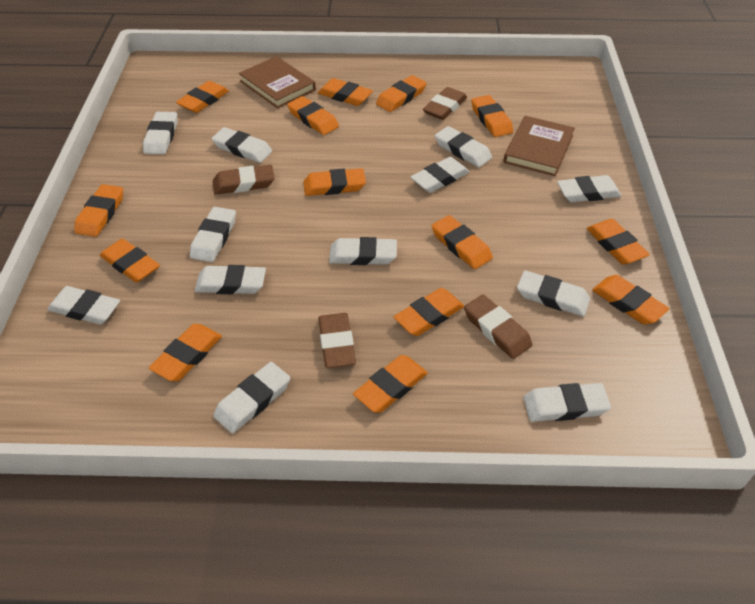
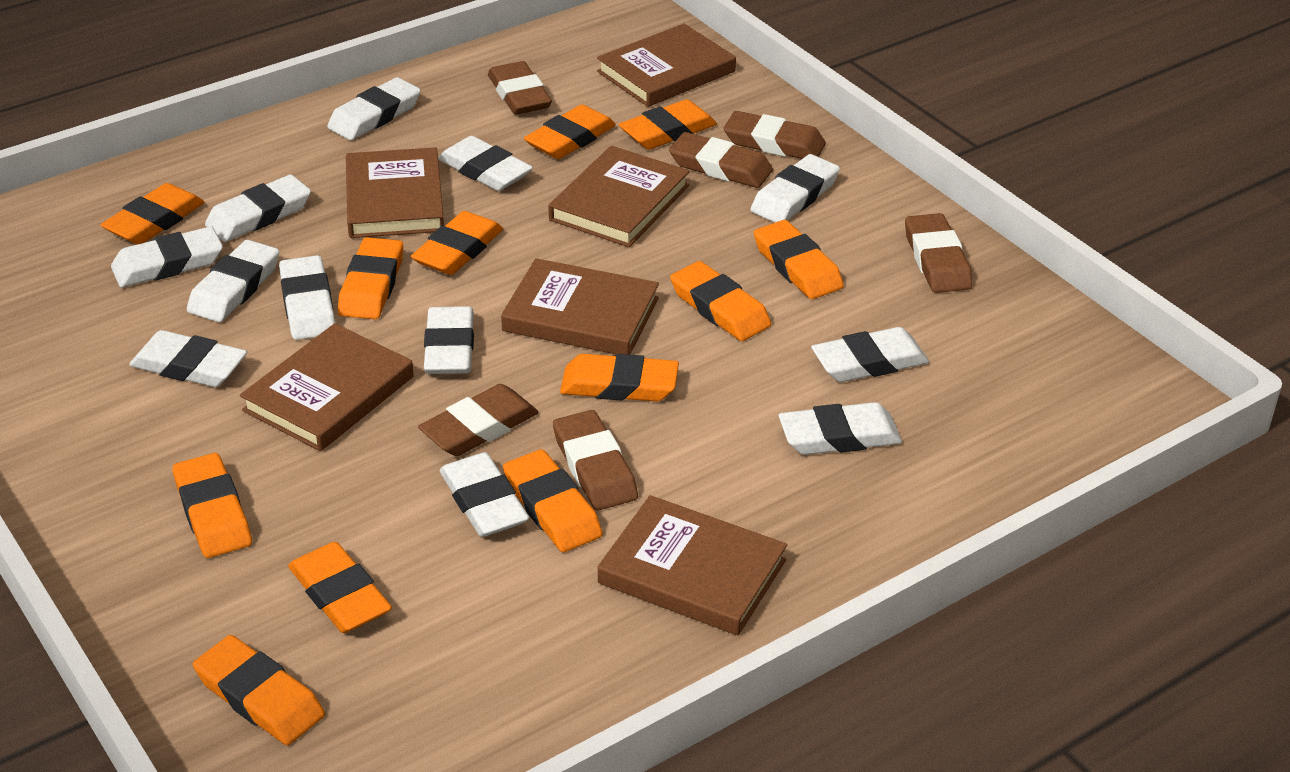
brown book: [239,56,316,108] [504,116,575,176] = 2 -> [240,323,414,451] [346,147,444,238] [501,258,659,355] [548,146,690,247] [597,23,736,107] [598,495,787,635] = 6
brown eraser: [213,165,275,195] [318,313,356,368] [423,87,467,120] [464,295,533,359] = 4 -> [418,384,539,456] [488,61,552,115] [553,410,638,511] [669,132,773,188] [724,111,826,159] [905,213,972,293] = 6
orange eraser: [74,184,123,237] [100,239,160,283] [149,324,222,381] [176,81,229,113] [287,96,339,135] [303,168,366,196] [318,78,373,106] [353,355,428,413] [376,75,427,112] [394,288,464,336] [432,215,493,269] [471,95,513,137] [587,219,650,265] [592,275,669,325] = 14 -> [101,183,205,244] [172,453,252,558] [193,635,325,745] [288,542,392,633] [338,237,403,319] [411,211,503,275] [503,449,603,552] [524,104,616,159] [560,354,679,402] [619,99,717,150] [670,261,771,341] [754,220,844,299] = 12

